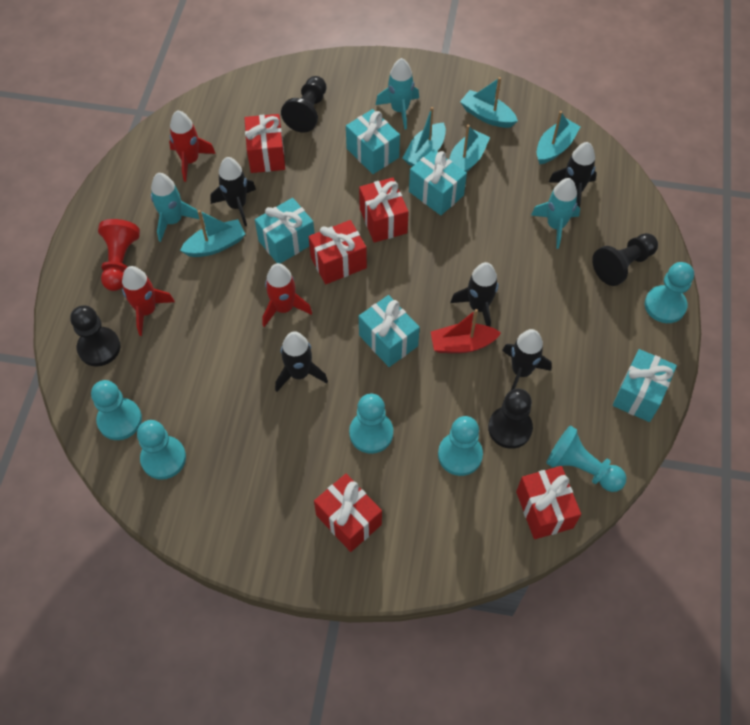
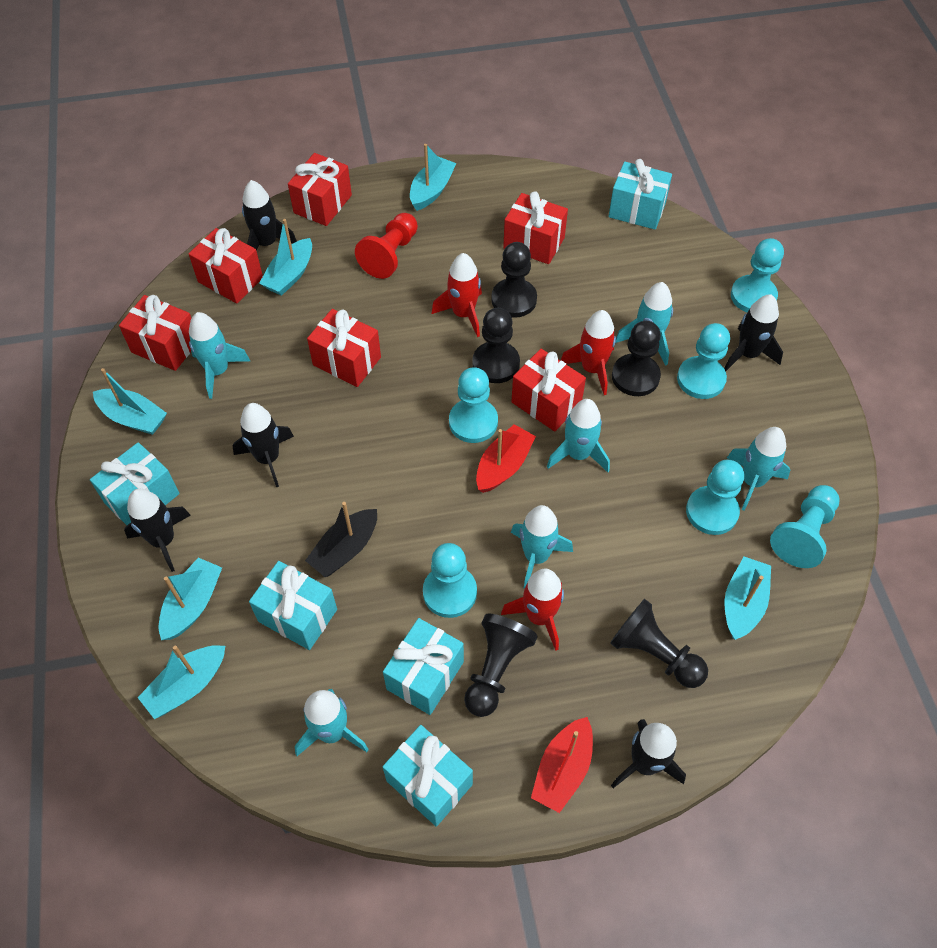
black boat: none = 0 -> [305,502,377,577] = 1
black pawn: [70,305,120,366] [281,76,326,133] [488,389,533,449] [592,233,658,286] = 4 -> [464,613,538,717] [472,308,520,383] [491,242,537,318] [610,599,708,688] [612,321,661,396] = 5
red boat: [431,309,501,353] = 1 -> [476,424,536,493] [531,717,593,813] = 2
red gift: [244,114,285,173] [309,220,367,284] [314,474,382,552] [359,178,409,243] [516,466,581,539] = 5 -> [119,295,191,371] [189,228,263,303] [288,153,352,226] [307,309,381,387] [503,191,568,264] [511,349,586,431] = 6
turquoise boat: [180,210,245,257] [403,107,446,167] [449,125,490,172] [460,77,518,128] [537,111,581,164] = 5 -> [93,368,167,435] [138,645,225,719] [159,558,222,640] [259,219,312,296] [410,144,456,211] [724,557,771,640] = 6
turquoise rocket: [151,173,199,242] [376,58,419,130] [531,178,580,249] = 3 -> [189,312,250,399] [295,689,369,756] [511,505,573,589] [547,399,610,472] [616,282,673,366] [727,427,790,511] = 6

